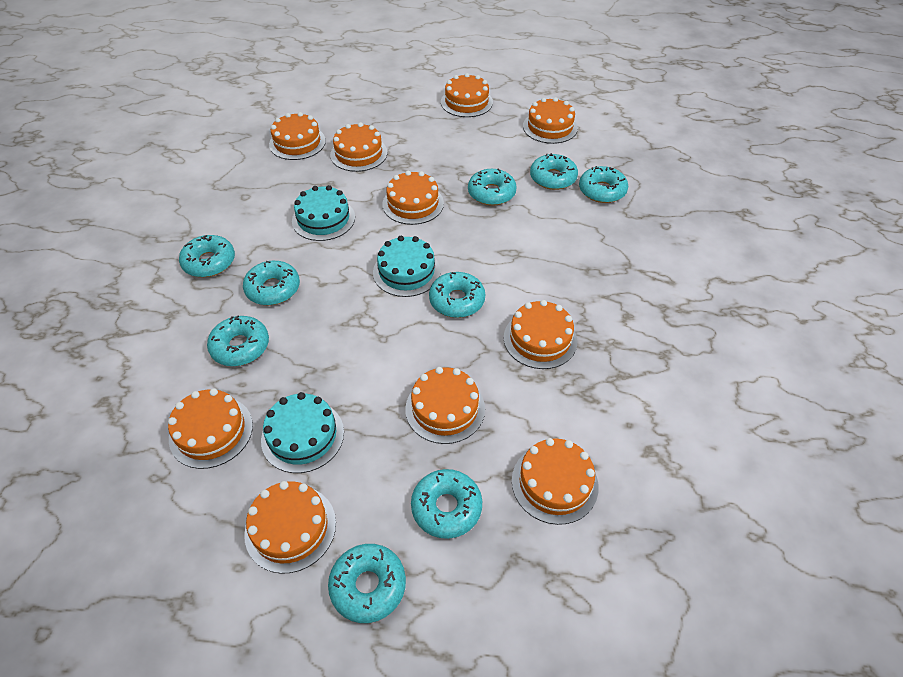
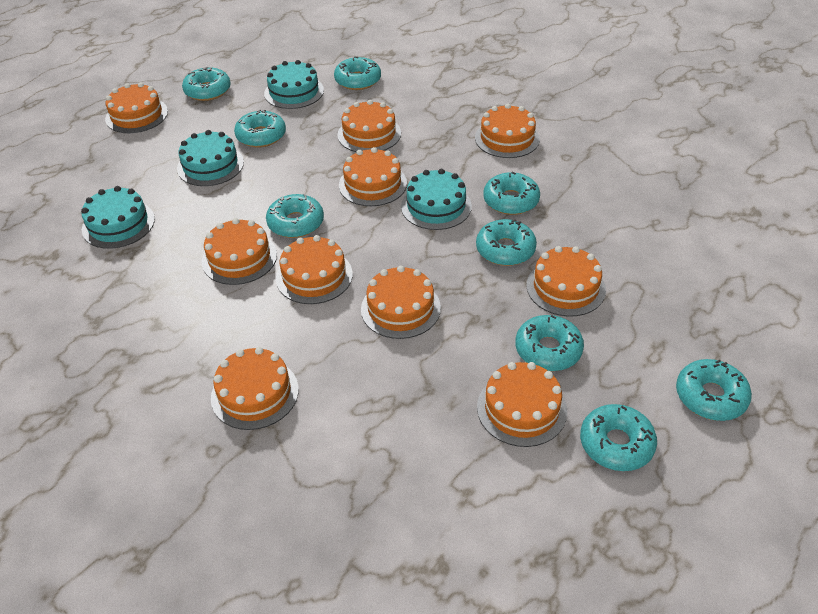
turquoise cake: [261,392,344,473] [292,185,355,241] [373,236,441,297] = 3 -> [81,186,155,249] [177,130,244,186] [264,60,324,109] [401,169,472,230] = 4

